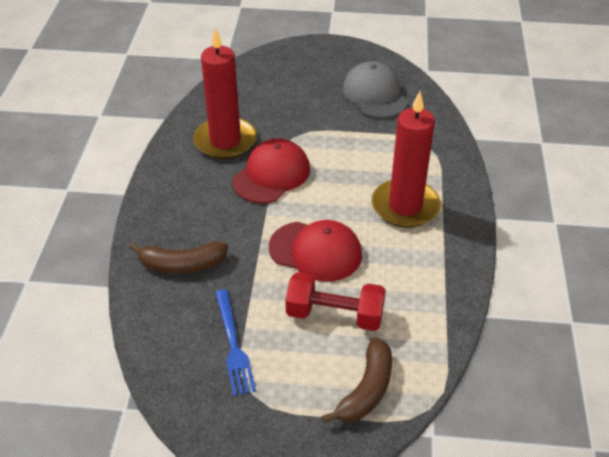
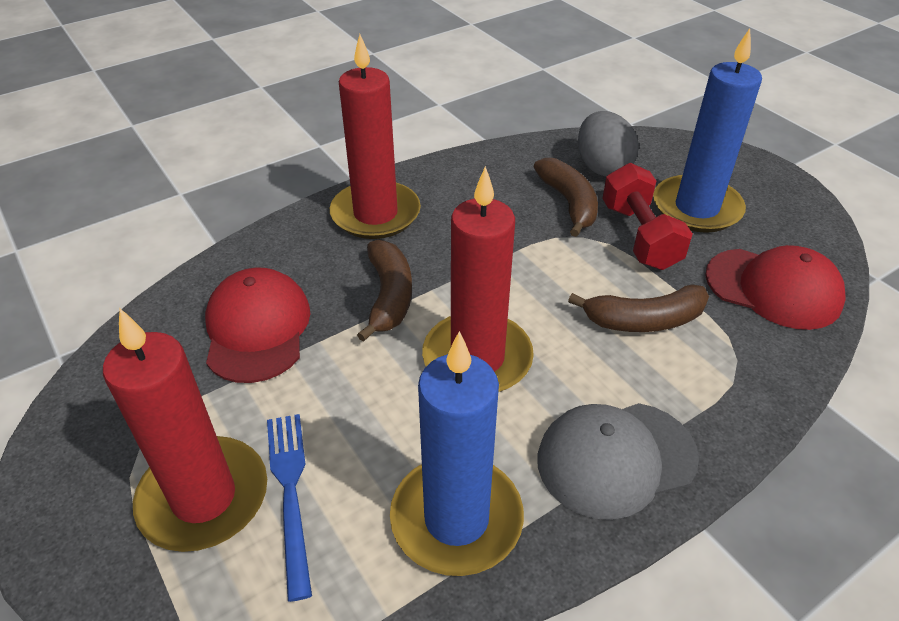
blue candle: none = 0 -> [390,331,524,576] [653,28,762,233] = 2
brown banana: [130,242,228,273] [322,337,392,423] = 2 -> [357,240,412,342] [533,158,598,237] [568,284,709,332] = 3
grey egg: none = 0 -> [578,111,639,177] = 1
red candle: [193,28,257,159] [372,91,441,228] = 2 -> [103,309,267,552] [330,34,421,239] [422,166,534,392] = 3

